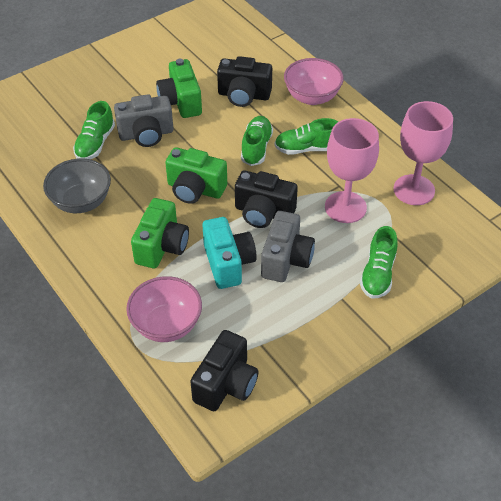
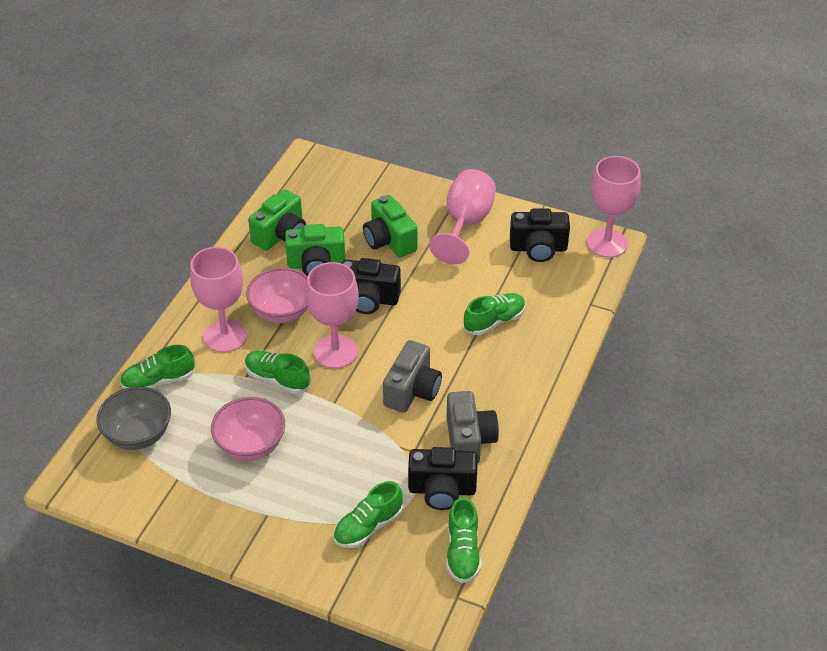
green shoe: [73,101,115,159] [241,116,273,166] [275,118,338,155] [360,226,398,299] = 4 -> [120,345,195,389] [245,350,310,394] [333,481,403,548] [446,497,481,583] [464,293,526,335] = 5
pink goblet: [325,118,379,223] [393,101,453,205] = 2 -> [190,247,247,353] [306,262,359,369] [429,169,496,265] [587,156,641,258] = 4
turquoise camera: [202,217,257,289] = 1 -> none = 0

